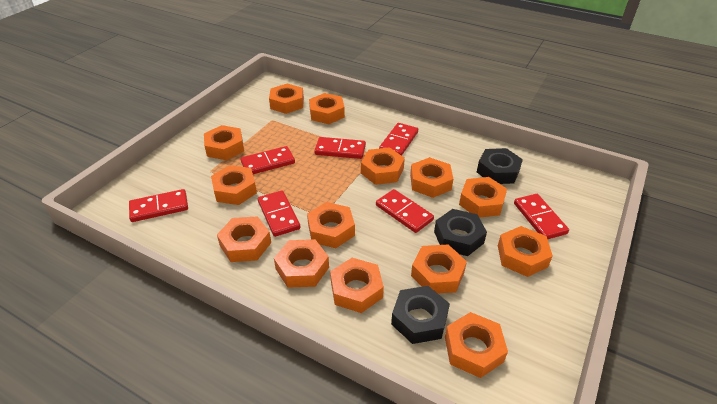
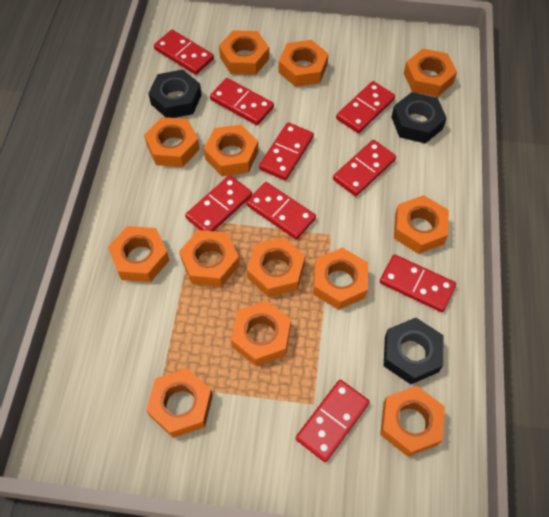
orange nut: [204,125,244,160] [211,165,257,205] [217,216,271,262] [269,83,304,114] [274,239,329,288] [307,202,355,248] [309,93,345,124] [330,258,384,313] [361,147,405,185] [410,157,453,198] [411,244,467,293] [445,312,508,378] [459,177,507,218] [498,226,553,277] = 14 -> [108,226,170,282] [144,117,200,167] [146,368,213,438] [179,230,240,287] [204,124,258,176] [219,30,269,75] [231,301,291,366] [247,237,305,297] [279,40,328,87] [313,248,368,310] [380,386,445,457] [394,195,449,254] [404,49,457,97] = 13
red domino: [129,189,188,222] [241,146,295,174] [258,191,300,237] [314,137,366,159] [376,189,434,233] [379,123,418,156] [514,194,569,239] = 7 -> [154,30,214,75] [185,175,252,231] [210,78,274,125] [246,182,316,239] [259,122,314,180] [296,380,369,462] [333,140,396,196] [336,81,395,133] [380,254,456,312] = 9

